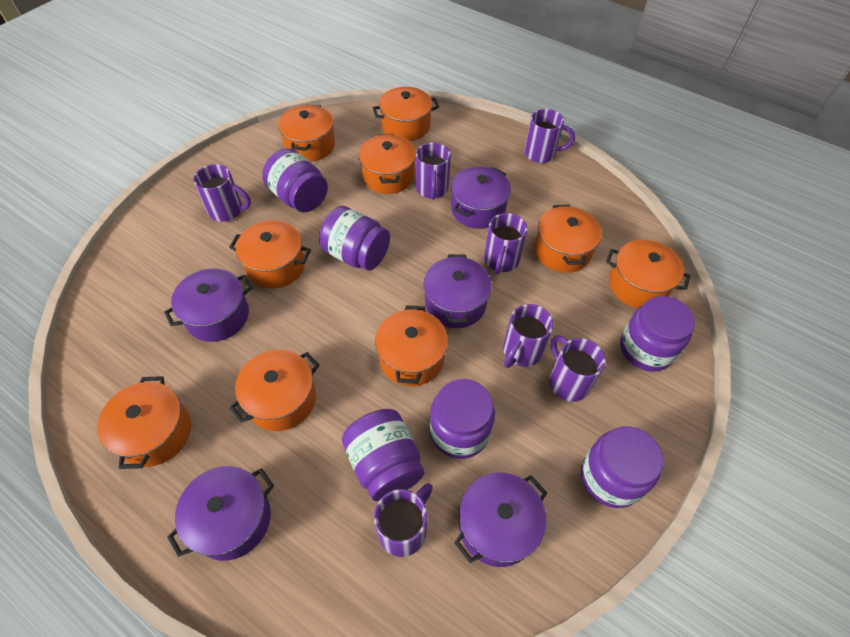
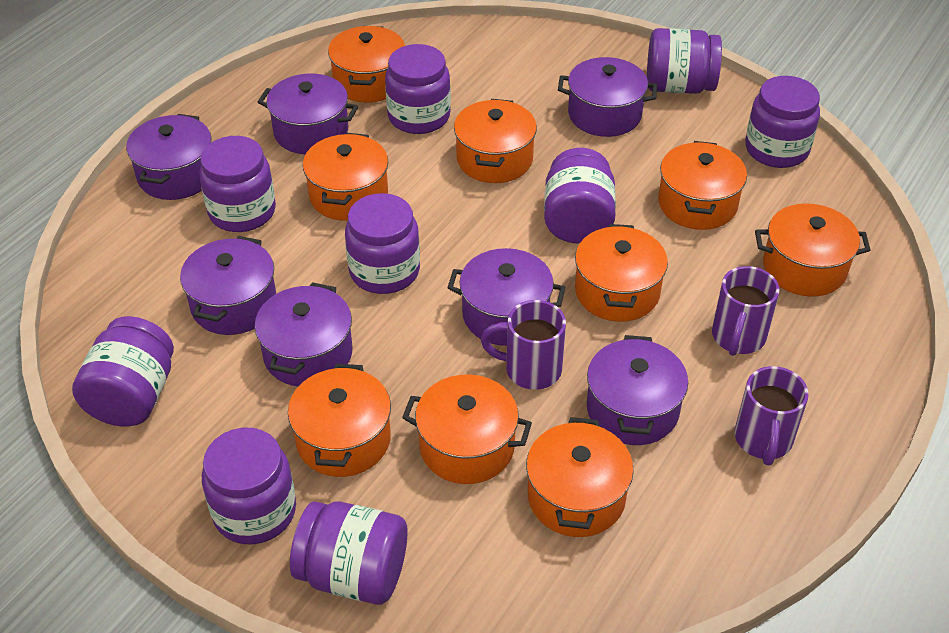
purple jar: [262,148,328,212] [319,206,390,270] [342,409,424,501] [430,379,495,459] [581,426,663,508] [620,296,695,372] = 6 -> [72,316,174,427] [199,136,276,232] [202,428,296,544] [290,501,408,605] [345,193,420,294] [385,44,451,134] [544,148,616,244] [647,28,722,94] [745,76,820,168] = 9
purple mug: [193,164,251,222] [374,483,433,557] [416,143,451,200] [484,213,528,274] [503,304,554,368] [524,109,575,163] [549,335,606,402] = 7 -> [481,300,566,390] [712,266,780,356] [734,366,809,465] = 3
purple pot: [164,269,253,342] [167,466,274,561] [424,254,492,328] [451,166,511,229] [454,473,547,567] = 5 -> [126,114,212,200] [180,236,276,335] [255,282,353,386] [258,74,358,154] [447,248,565,346] [558,57,657,137] [587,335,688,445] = 7

